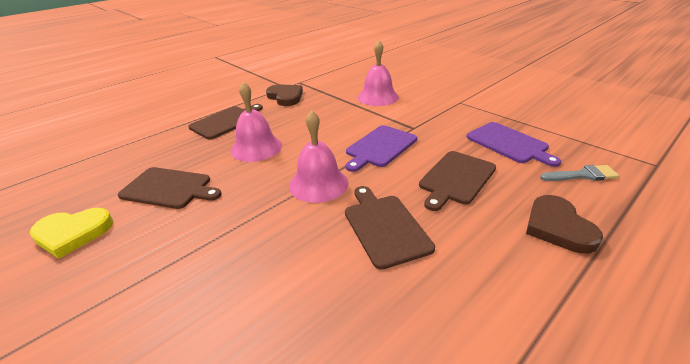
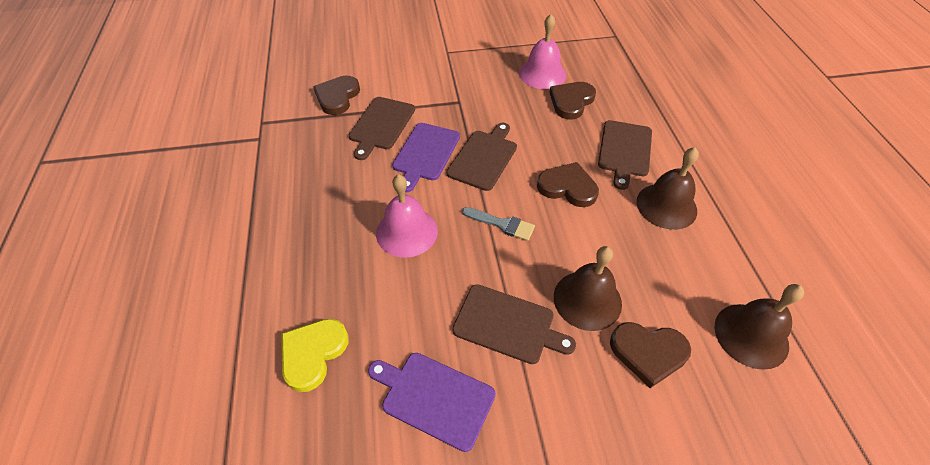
brown bell: none = 0 -> [554,246,622,331] [637,147,699,230] [714,284,804,370] = 3
brown heart: [266,84,303,106] [526,195,603,254] = 2 -> [313,76,360,115] [537,162,599,207] [549,82,596,120] [610,322,691,388] = 4
pink bell: [231,82,282,162] [289,110,348,203] [358,40,399,106] = 3 -> [376,174,438,258] [519,14,567,89] = 2

